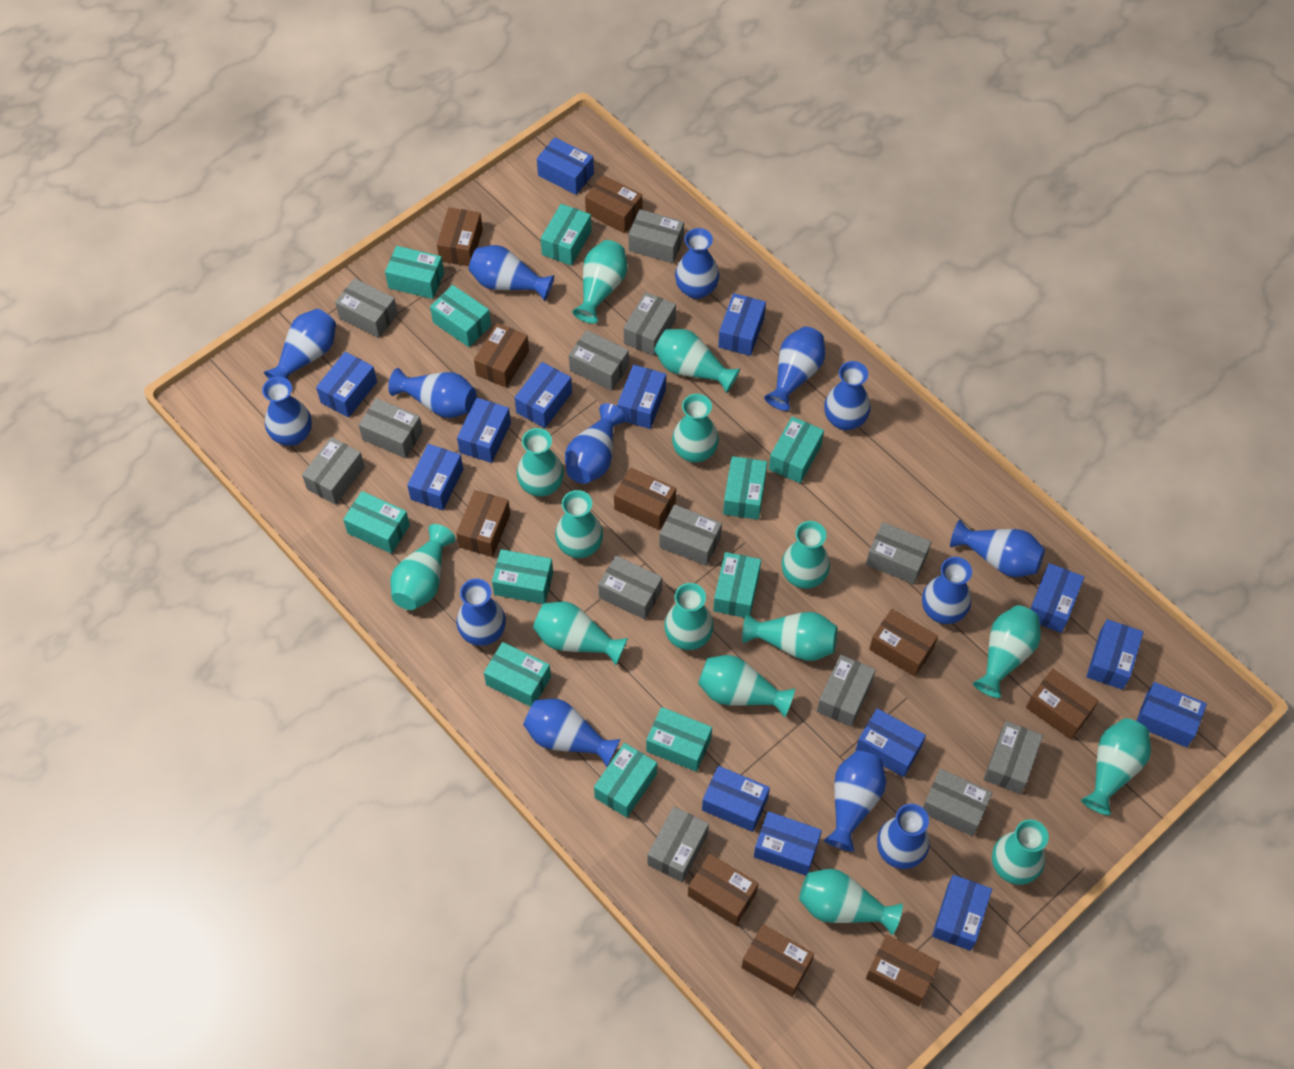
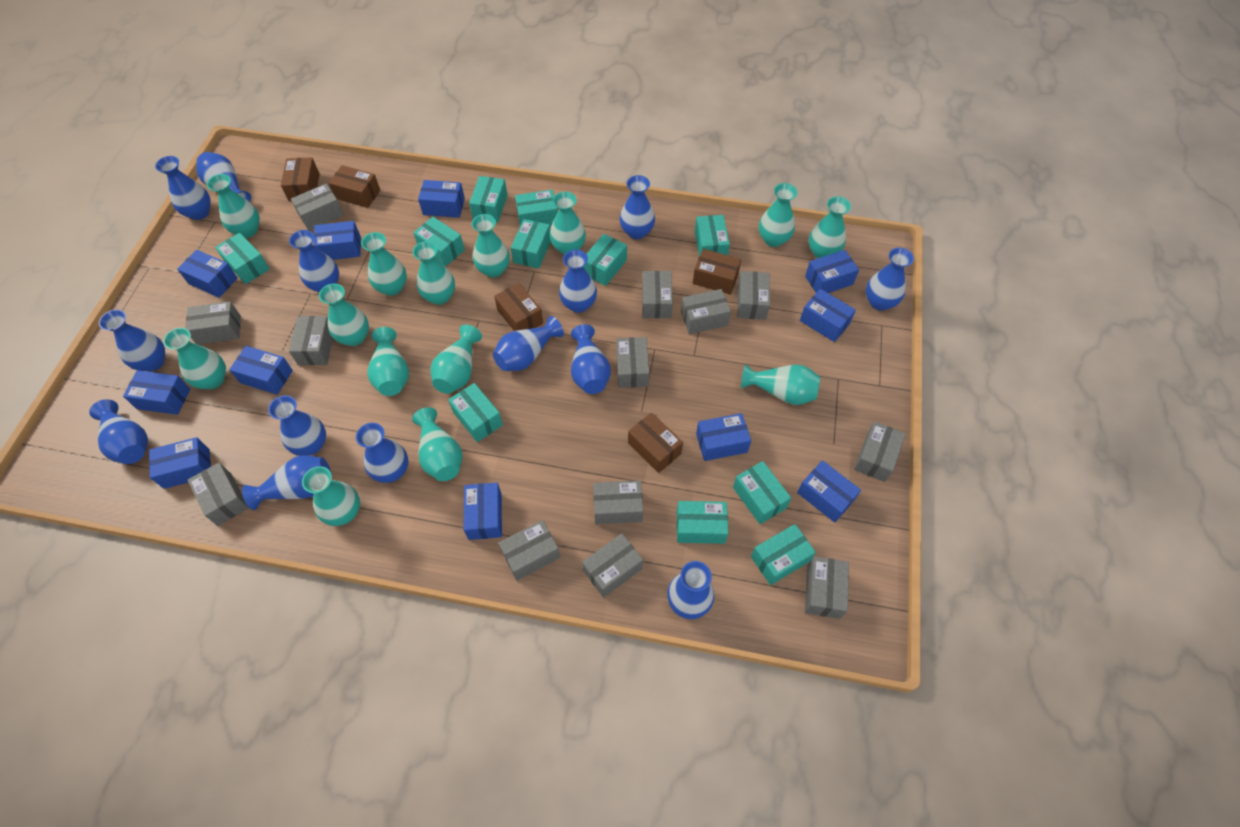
blue box: [316,352,377,418] [407,444,463,510] [457,398,511,463] [515,362,572,428] [537,137,594,195] [617,365,666,429] [702,766,770,832] [718,293,766,356] [754,811,822,876] [856,708,926,777] [932,875,992,951] [1030,563,1084,633] [1086,619,1143,690] [1136,682,1207,747] = 14 -> [123,370,191,415] [149,437,211,489] [177,250,238,298] [229,346,293,395] [313,221,361,260] [418,180,465,218] [463,483,502,540] [696,413,751,461] [797,460,861,523] [800,289,856,342] [805,250,859,293] = 11
brown box: [437,208,483,266] [456,490,510,557] [474,323,529,388] [585,175,642,234] [614,468,676,530] [688,854,759,926] [741,924,814,997] [866,935,940,1006] [869,609,938,677] [1026,669,1099,740] = 10 -> [281,157,320,201] [329,165,380,208] [494,283,543,331] [628,412,683,473] [693,249,741,295] = 5
turquoise vase: [390,524,456,610] [517,428,564,497] [533,602,628,666] [555,490,603,558] [572,240,628,324] [654,329,740,393] [664,583,714,650] [672,394,719,463] [698,655,795,718] [742,612,837,661] [782,521,830,589] [799,869,903,935] [973,605,1041,698] [992,819,1049,885] [1081,718,1151,815] = 15 -> [163,328,226,389] [207,174,260,238] [302,466,360,526] [319,284,369,346] [361,232,407,296] [367,327,409,396] [412,407,462,481] [413,241,455,305] [430,325,482,394] [472,214,510,278] [550,192,586,255] [741,364,820,405] [759,183,797,247] [809,196,851,258] = 14

